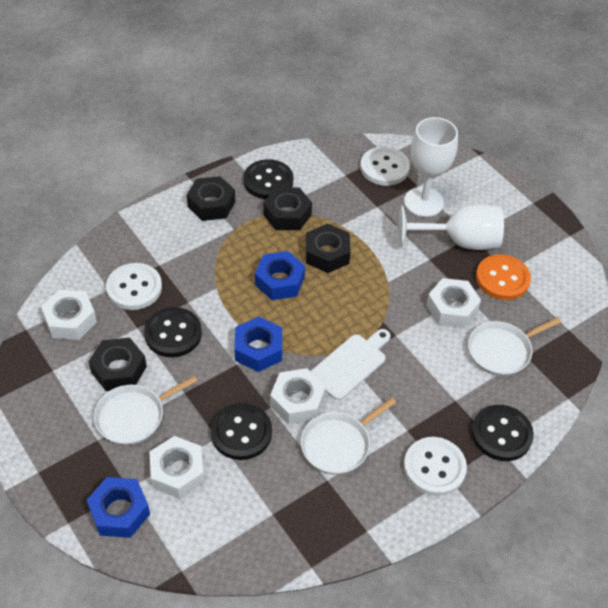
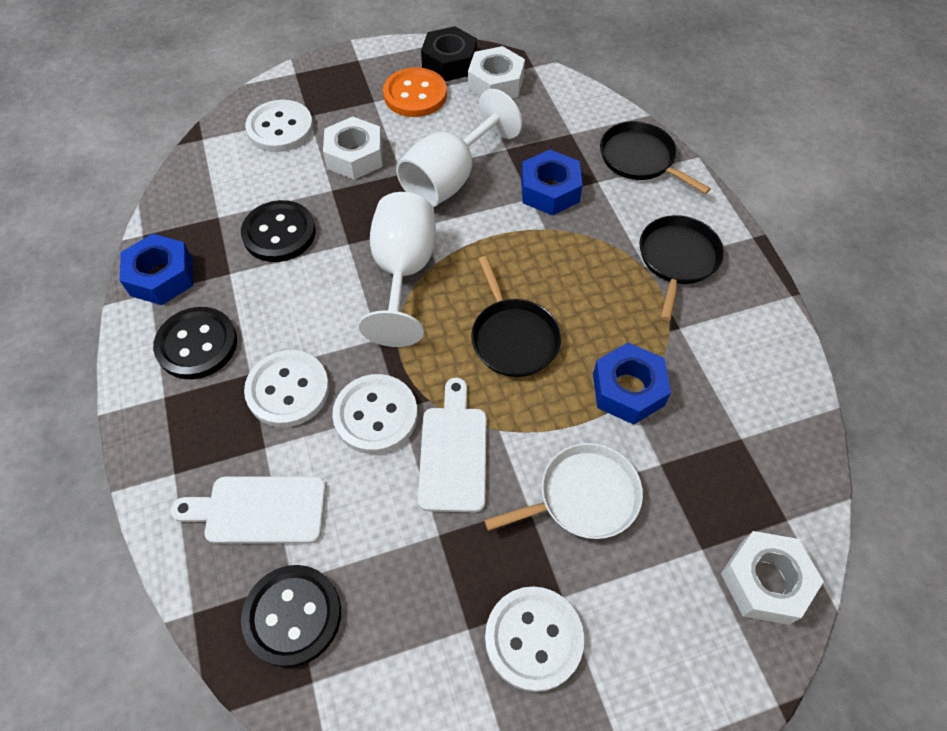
black button: [144,307,202,357] [211,403,272,460] [244,159,293,199] [472,405,534,461] = 4 -> [153,307,237,379] [241,200,316,262] [241,565,341,668] = 3
black nut: [88,338,147,391] [187,176,235,221] [263,187,312,230] [306,223,351,273] = 4 -> [421,26,477,81] = 1
black pan: none = 0 -> [471,256,561,377] [600,121,711,194] [639,215,724,321] = 3
white button: [106,263,162,310] [360,147,410,186] [404,437,467,496] = 3 -> [244,350,329,427] [245,100,313,152] [332,374,418,454] [485,586,584,692] = 4
white cutting board: [310,329,391,400] = 1 -> [171,477,326,544] [418,378,487,512] = 2
white nut: [41,290,97,340] [149,436,205,499] [270,368,326,424] [426,278,481,328] = 4 -> [323,117,383,180] [468,46,525,98] [721,531,824,625] = 3
white pan: [94,376,198,445] [301,398,396,475] [468,317,561,376] = 3 -> [484,443,643,539] = 1

